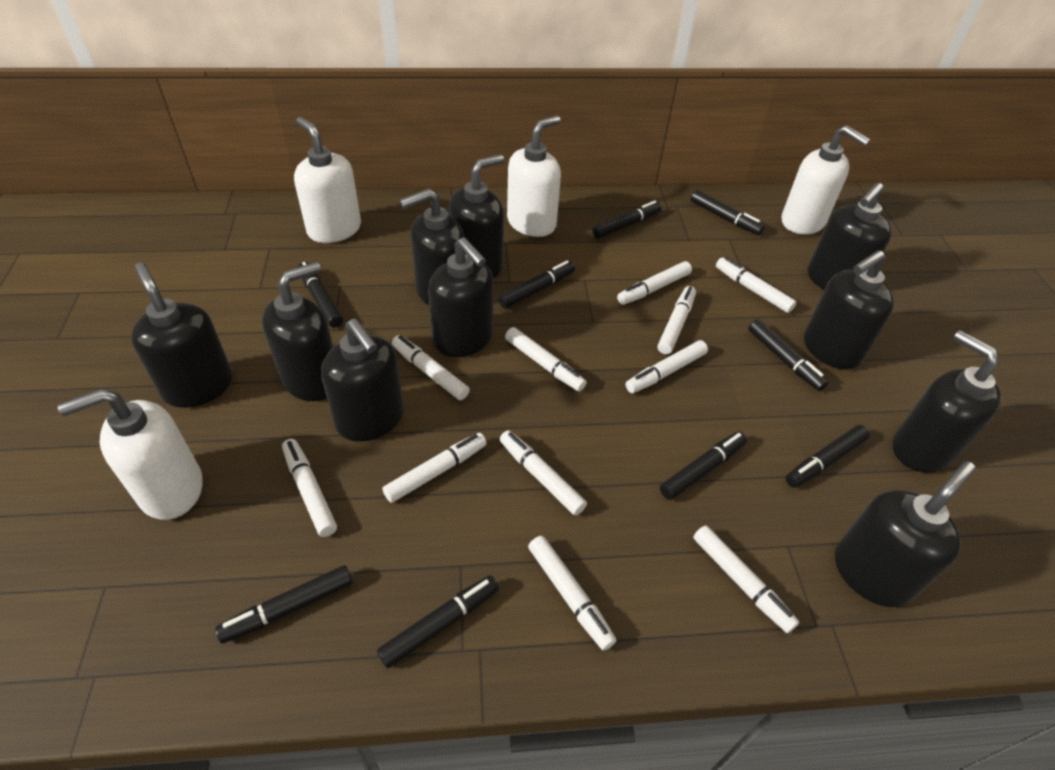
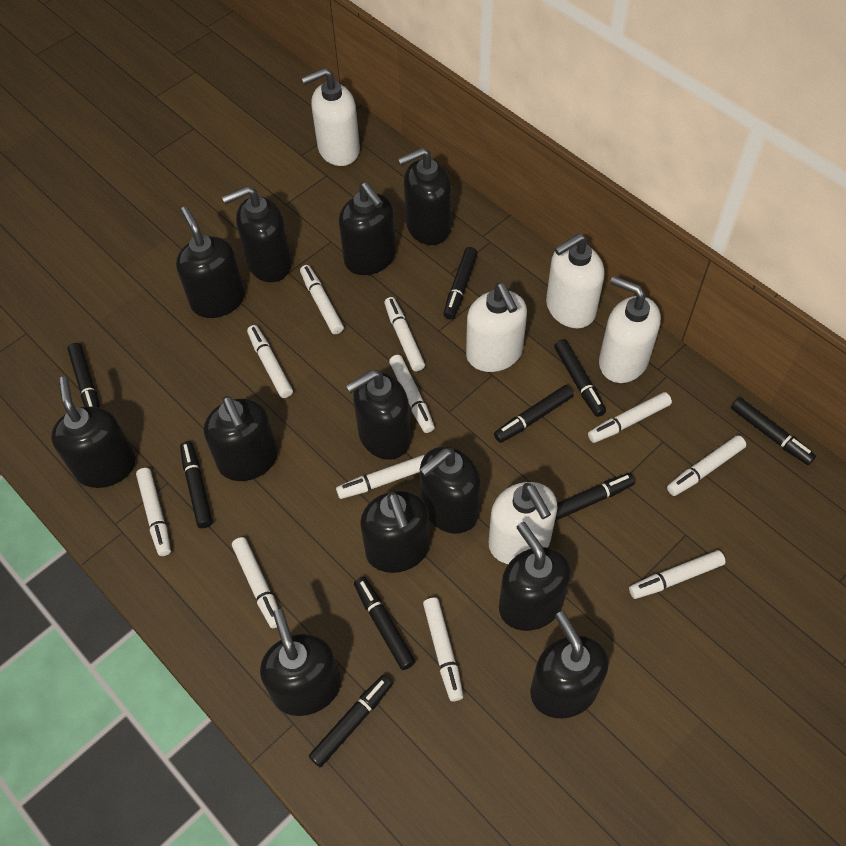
black soap dispenser: [131,262,233,408] [262,262,333,401] [321,319,404,442] [400,188,464,305] [428,237,493,357] [449,154,504,278] [804,250,894,370] [808,183,892,290] [835,461,975,607] [893,330,1001,473] = 10 -> [51,377,136,488] [176,206,245,318] [204,396,278,481] [222,186,292,282] [260,609,341,716] [339,182,396,275] [346,370,411,460] [360,491,430,573] [397,148,451,245] [419,447,481,534] [499,522,571,631] [530,611,609,718] = 12
white soap dispenser: [57,389,203,520] [294,117,361,243] [507,116,561,237] [782,125,871,235] = 4 -> [301,68,360,166] [466,283,527,372] [488,482,558,564] [546,233,604,328] [599,276,661,383] = 5

